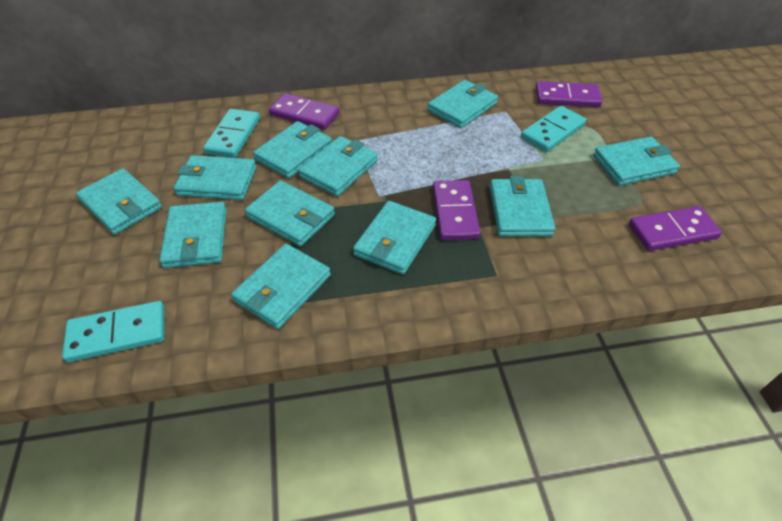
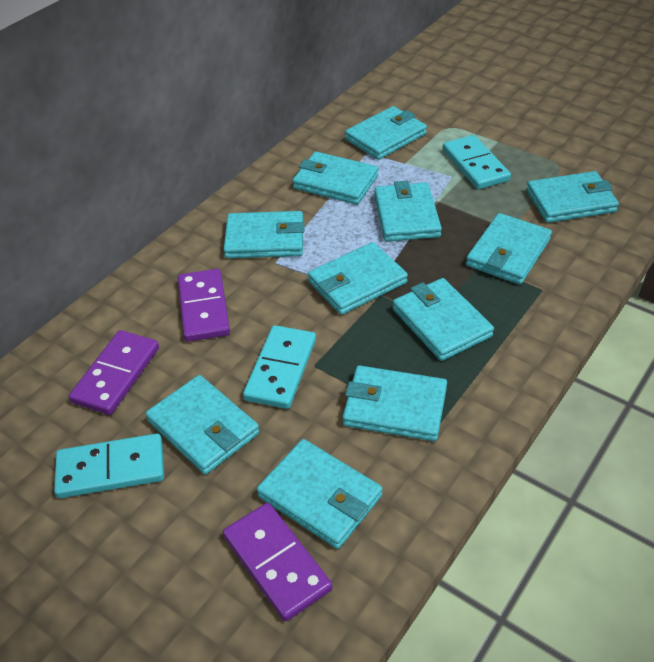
purple domino: [269,93,339,130] [433,180,480,240] [536,81,602,107] [629,206,722,251] = 4 -> [69,330,159,415] [178,269,230,342] [223,503,332,621] = 3

